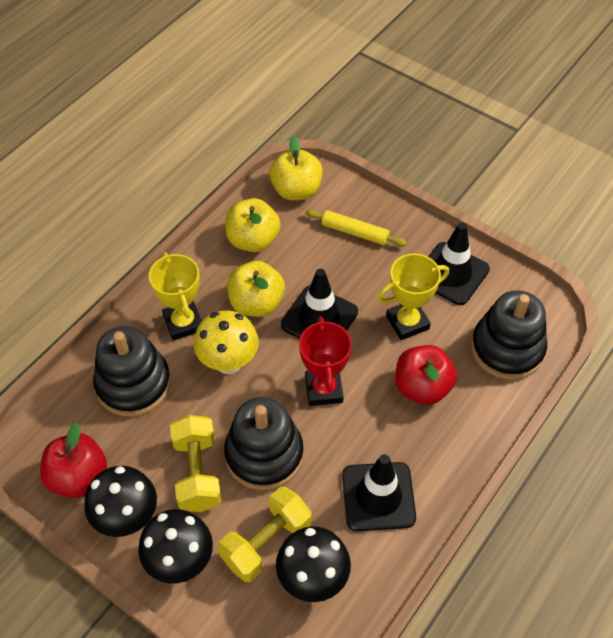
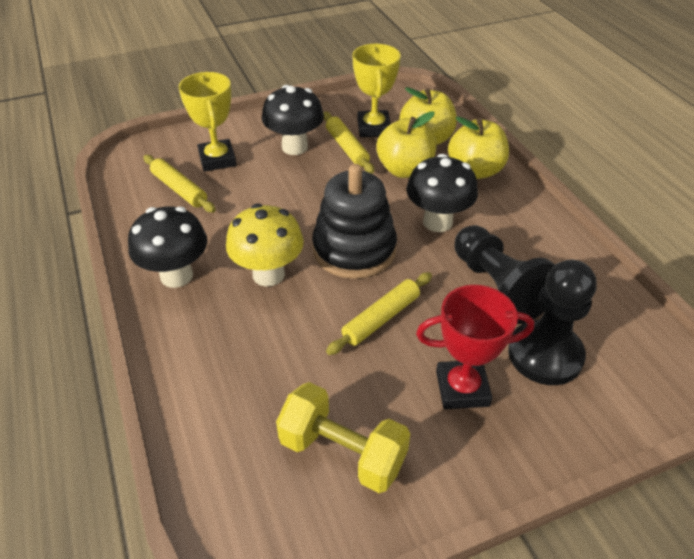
black pawn: none = 0 -> [454,225,555,324] [508,260,597,385] = 2
black stacking toy: [93,326,171,417] [224,397,303,490] [471,290,547,380] = 3 -> [312,164,397,279] = 1
black traffic cone: [281,269,358,339] [342,454,416,531] [428,222,490,305] = 3 -> none = 0
red apple: [40,423,107,498] [395,345,457,405] = 2 -> none = 0
yellow dumbbell: [170,415,222,512] [218,487,312,582] = 2 -> [276,382,410,493] = 1
yellow rolling pin: [305,209,407,247] = 1 -> [143,155,216,213] [323,112,374,174] [326,272,432,355] = 3

